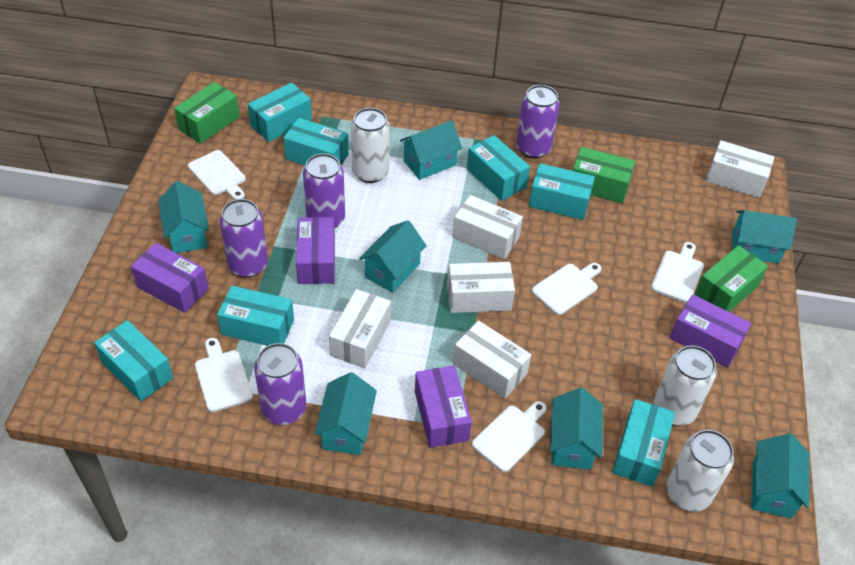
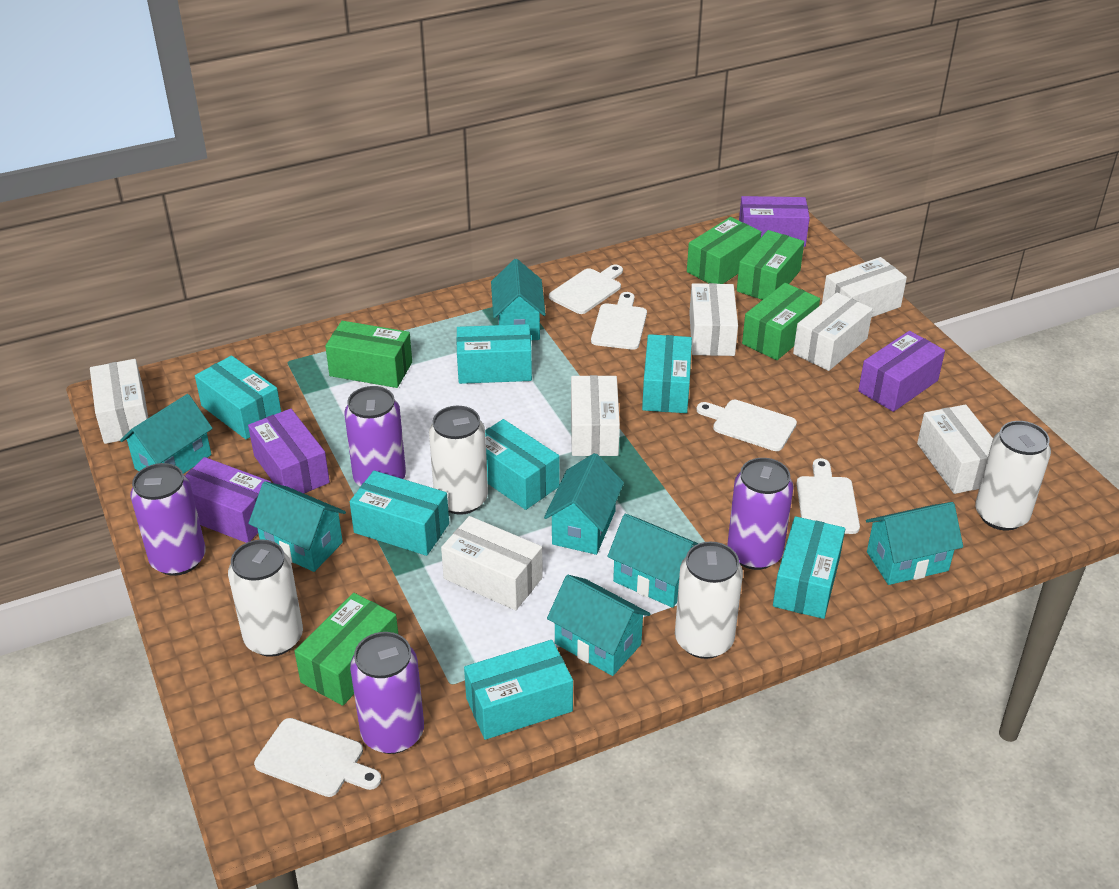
green box: [174,82,240,144] [573,147,635,203] [695,245,768,312] = 3 -> [294,593,398,706] [325,321,412,388] [687,217,761,284] [737,230,804,300] [742,283,820,360] = 5
white box: [329,289,391,368] [447,262,515,313] [453,195,523,260] [453,320,531,399] [706,140,774,198] = 5 -> [90,359,148,444] [441,516,543,610] [571,375,620,456] [689,283,738,356] [793,292,873,371] [822,257,907,318] [917,404,993,494] = 7
white can: [351,108,390,183] [654,345,717,426] [666,430,734,512] = 3 -> [228,539,303,657] [429,406,488,515] [675,541,743,659] [975,421,1051,531] = 4

